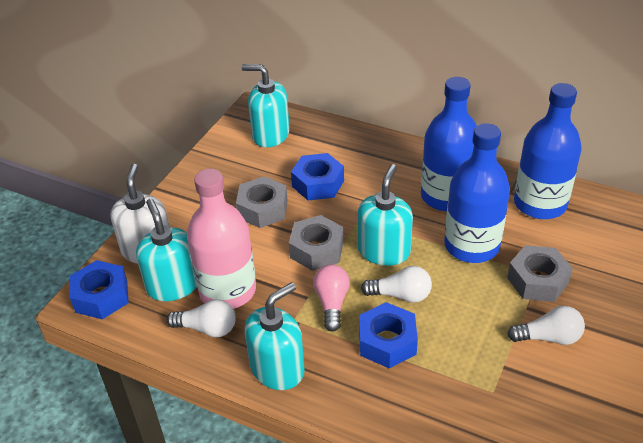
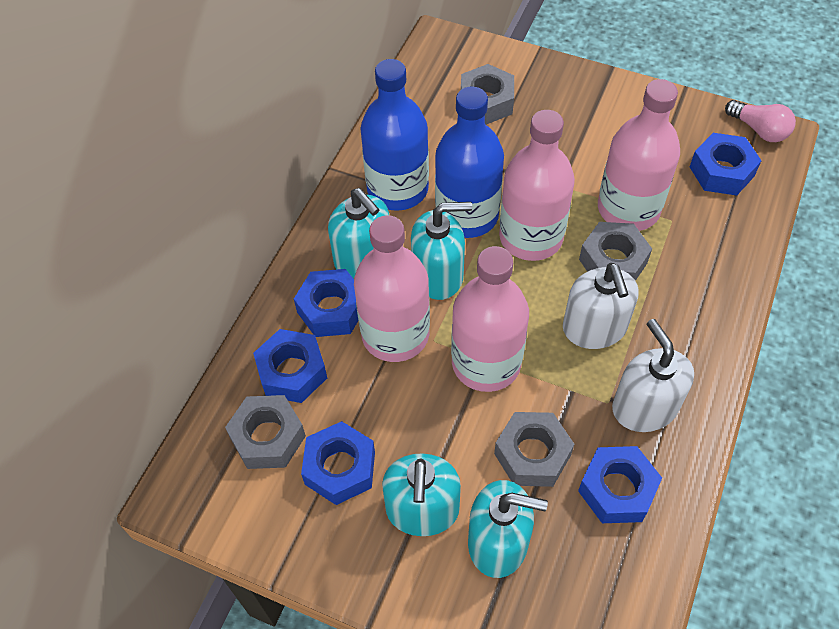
blue bottle: [421,77,477,211] [444,123,510,263] [514,83,582,219] = 3 -> [360,59,429,211] [435,87,504,238] = 2
blue nut: [70,260,129,319] [291,153,344,200] [359,302,418,369] = 3 -> [253,329,327,403] [294,269,358,337] [301,421,375,505] [578,446,662,523] [690,133,761,195] = 5
grey nut: [236,176,288,228] [289,215,344,271] [507,245,573,302] = 3 -> [225,395,306,469] [461,64,514,125] [494,412,574,487] [579,222,652,281] = 4
pink bottle: [187,169,256,309] = 1 -> [354,215,430,362] [451,246,529,392] [499,110,575,261] [598,79,680,231] = 4
white light bulb: [167,299,236,337] [361,266,432,303] [507,306,585,345] = 3 -> none = 0
white soap dispenser: [111,164,170,264] = 1 -> [563,263,639,349] [612,319,694,432] = 2

